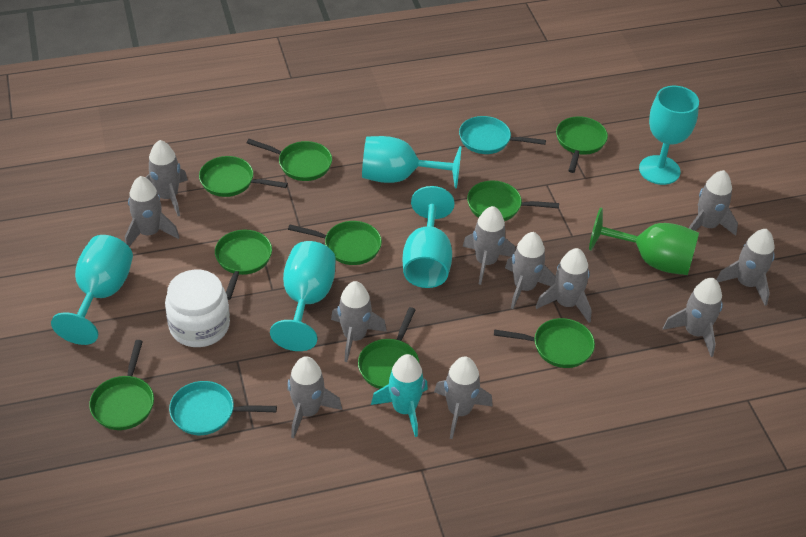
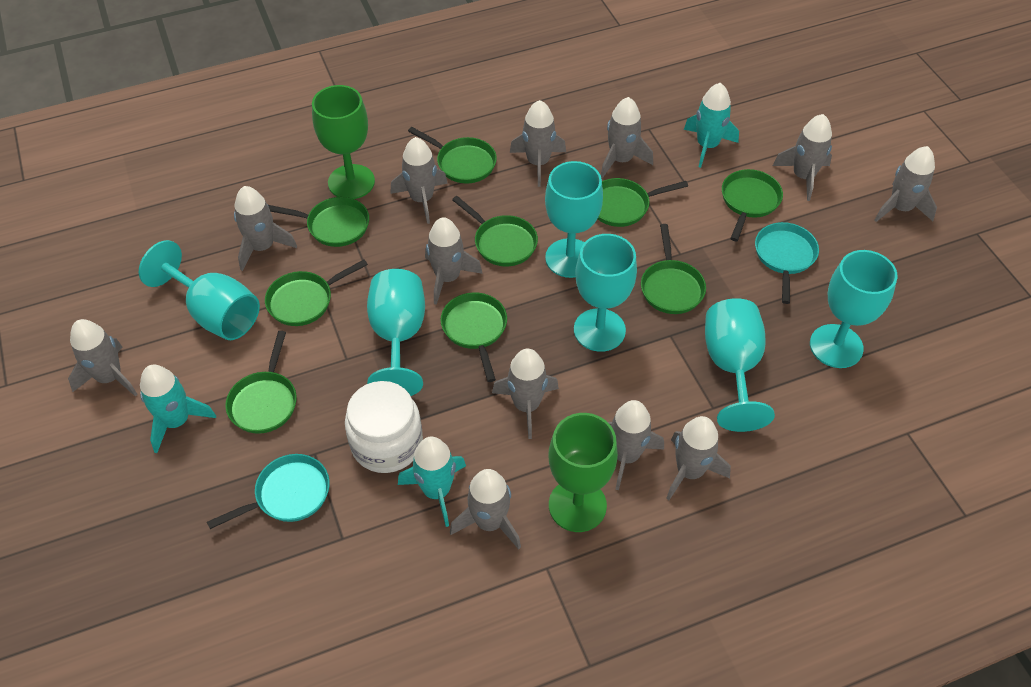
green goblet: [589,208,699,275] = 1 -> [312,85,375,199] [549,413,618,532] = 2
grey rocket: [125,176,180,247] [145,140,188,216] [287,356,342,438] [331,281,387,362] [434,356,493,439] [463,206,516,285] [505,232,555,309] [536,248,592,323] [663,278,723,357] [689,170,738,236] [716,229,775,306] = 11 -> [68,319,138,397] [234,186,297,271] [390,137,448,224] [425,217,483,305] [450,469,521,549] [492,349,559,439] [510,100,566,187] [601,97,653,178] [608,400,664,490] [666,416,731,500] [773,114,832,201] [875,146,937,222] = 12
turquoise goblet: [51,235,133,345] [270,241,336,351] [362,136,461,189] [403,186,455,288] [639,86,699,185] = 5 -> [139,240,260,340] [367,269,425,396] [545,161,603,278] [574,234,637,352] [705,298,775,432] [810,250,898,368] = 6
turquoise rocket: [371,354,428,437] = 1 -> [140,365,216,453] [398,436,466,527] [684,83,739,168] = 3

